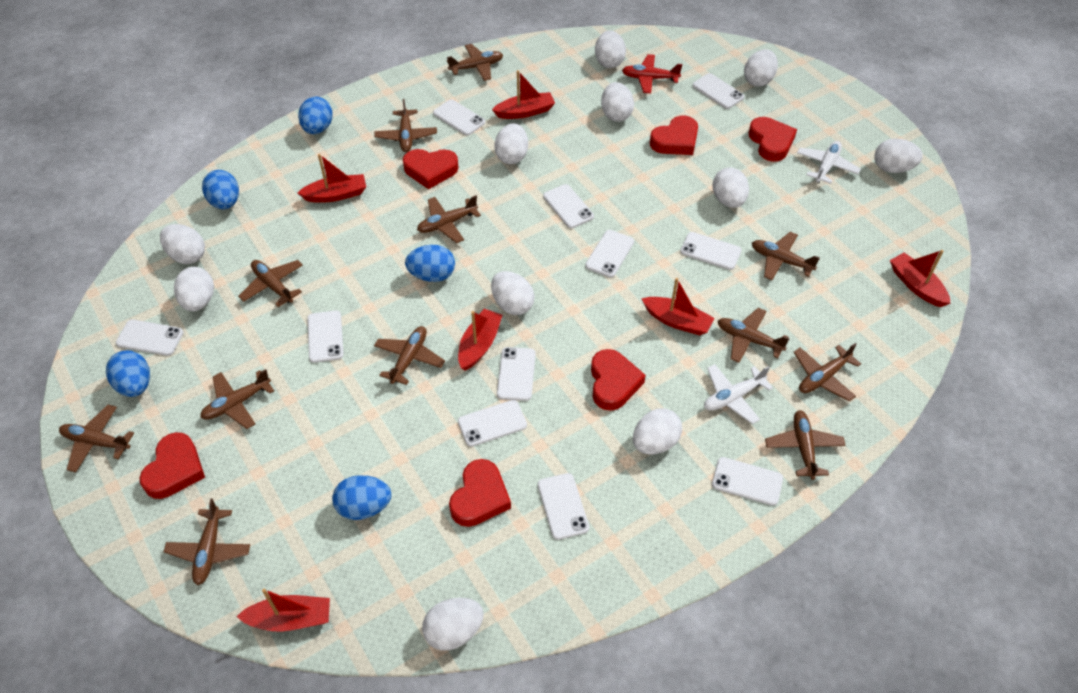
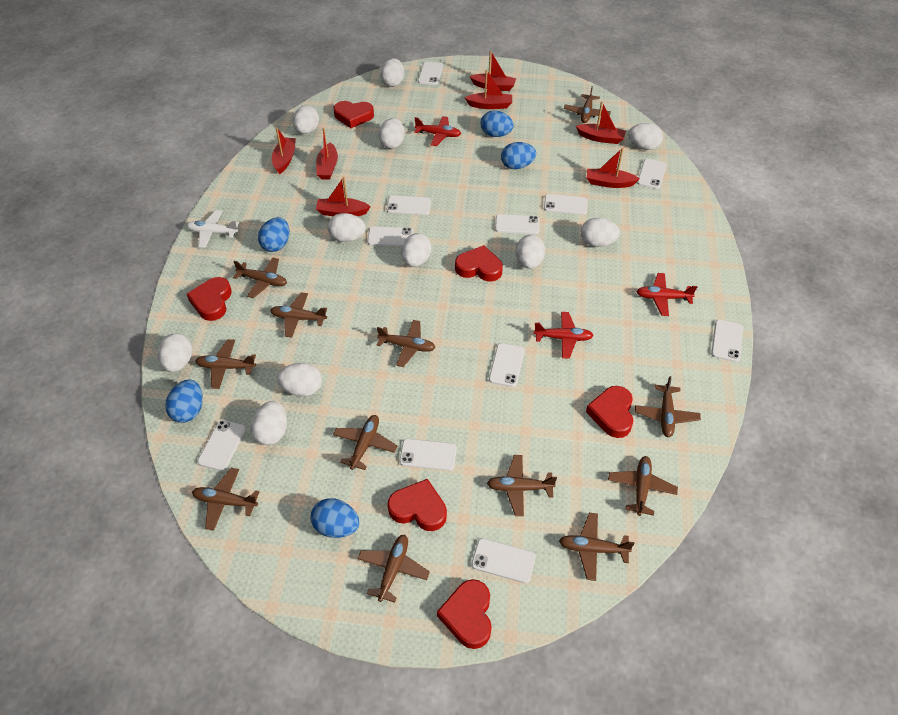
red boat: [236,588,330,632] [298,154,366,203] [458,309,503,371] [492,70,555,119] [641,278,714,335] [890,250,951,307] = 6 -> [272,127,296,174] [316,128,338,180] [316,177,371,216] [465,70,512,109] [469,51,516,91] [576,101,626,144] [587,148,640,188] = 7
red plane: [622,54,682,93] = 1 -> [414,116,461,146] [534,312,594,359] [636,273,697,316] = 3
white plane: [704,364,773,424] [797,141,861,184] = 2 -> [186,210,239,248] = 1

